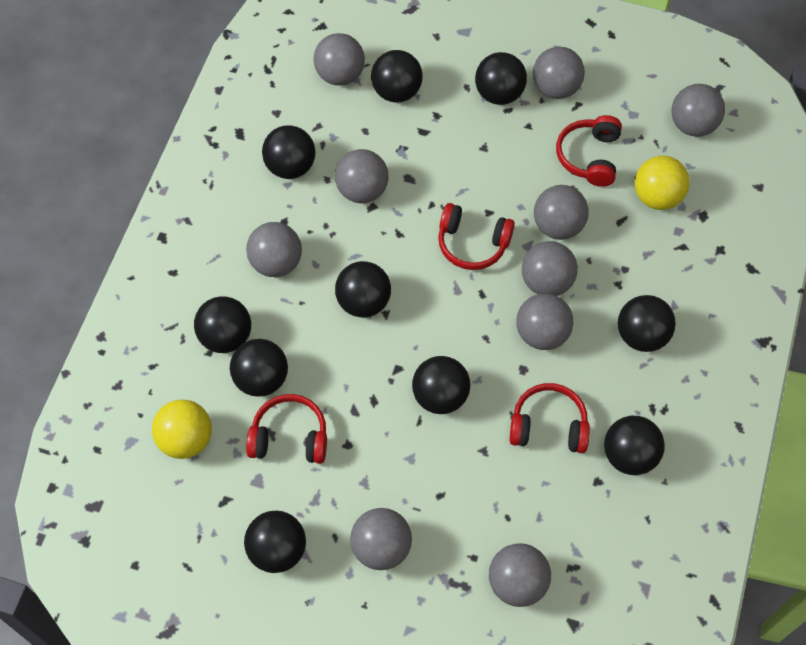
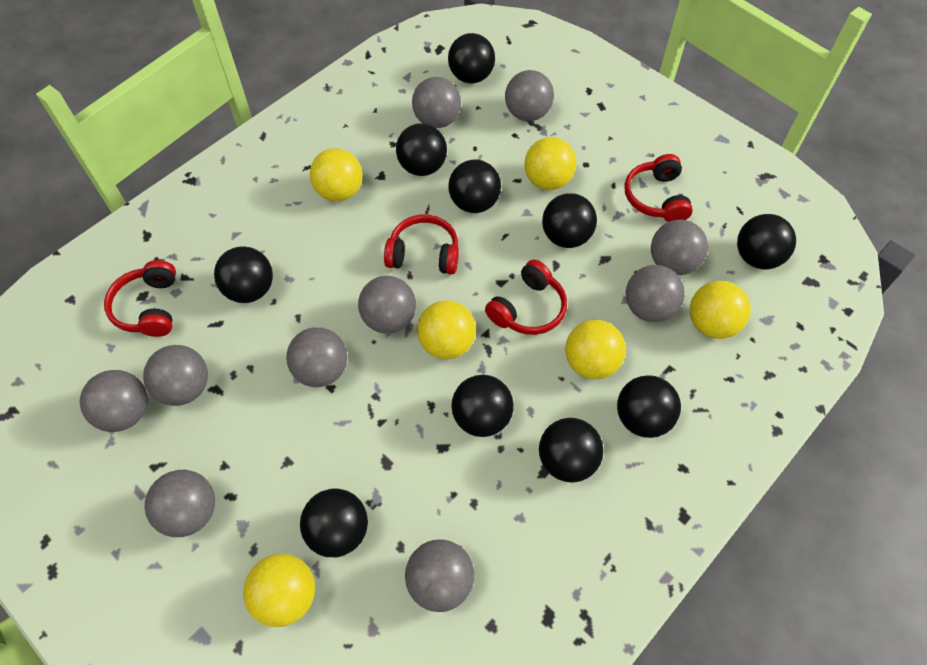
yellow ball: [152,400,212,459] [635,156,690,210] = 2 -> [243,553,315,627] [310,148,363,201] [417,301,476,359] [524,137,577,190] [565,320,626,379] [690,281,751,339] = 6

